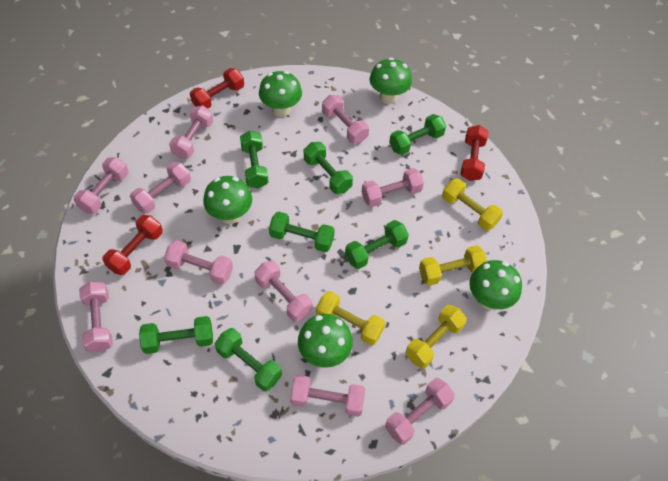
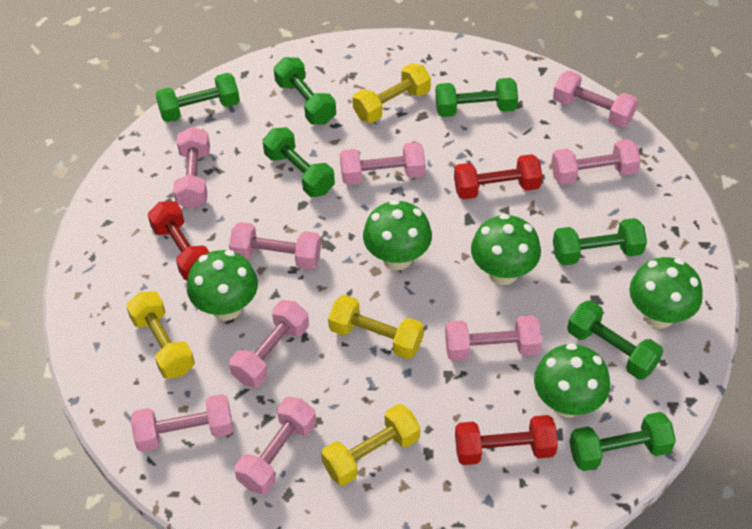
pink dumbbell: [74,157,129,214] [79,282,113,352] [130,162,191,214] [164,240,233,285] [169,106,213,159] [254,260,313,322] [290,375,365,417] [322,95,369,143] [361,168,424,207] [385,378,455,445] = 10 -> [131,394,233,452] [173,127,210,208] [229,222,321,270] [229,300,309,388] [235,397,316,494] [340,142,425,185] [445,315,542,361] [551,139,641,185] [553,71,638,127] = 9

